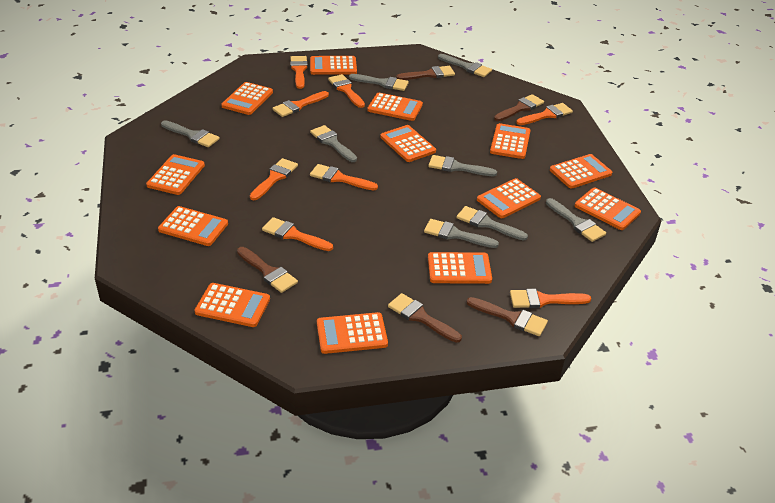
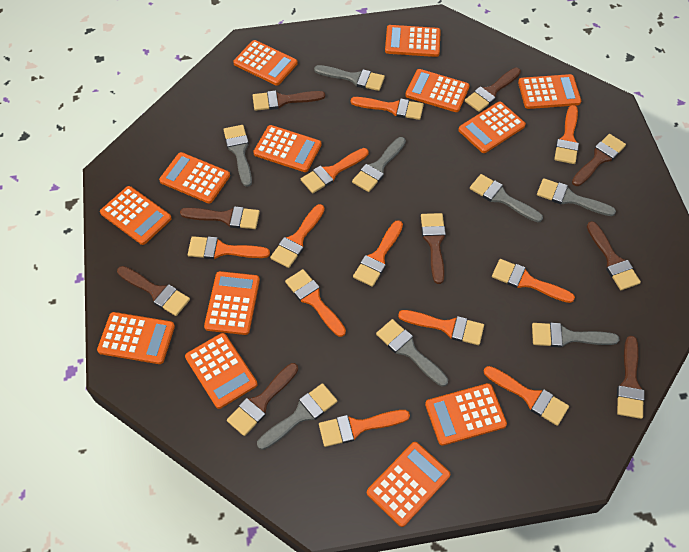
brown brush: [237,247,298,293] [388,293,462,343] [396,66,455,80] [466,297,548,336] [494,94,544,121] = 5 -> [117,266,190,316] [180,206,260,229] [227,363,298,436] [253,90,325,111] [421,213,446,284] [465,68,521,112] [572,134,626,186] [587,221,641,290] [617,336,645,419] = 9
orange brush: [250,158,298,200] [262,217,333,251] [272,91,329,117] [290,56,308,89] [310,164,378,190] [328,74,365,108] [510,289,591,308] [516,103,573,125] = 8 -> [188,236,270,259] [270,204,325,268] [285,269,346,337] [301,148,369,193] [319,410,410,447] [351,97,424,120] [353,220,403,287] [398,310,484,345] [484,366,569,426] [492,259,575,303] [554,105,579,164] = 11

